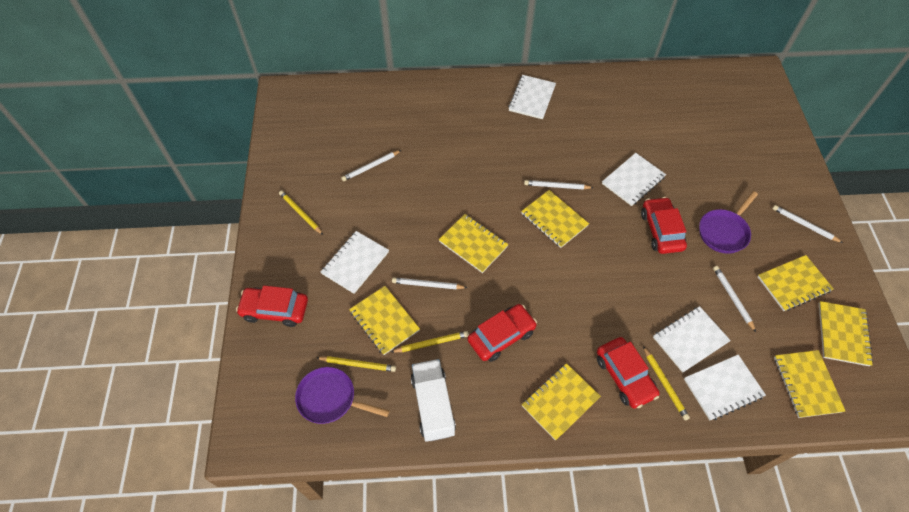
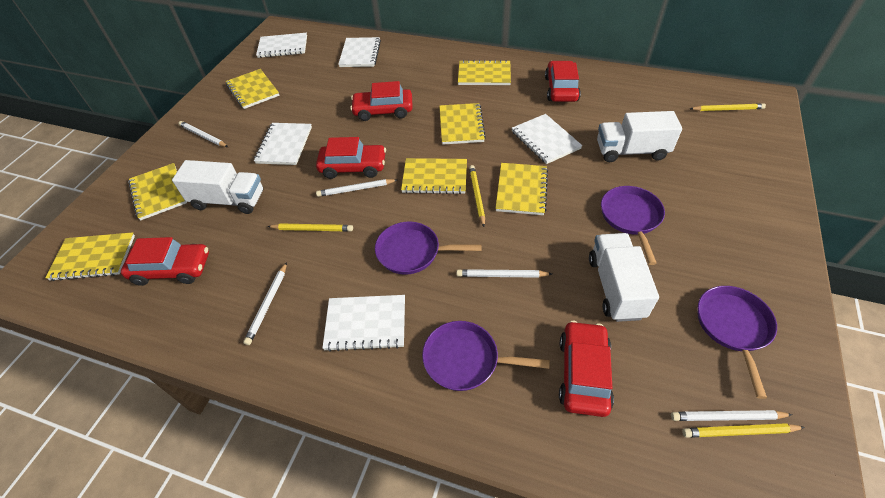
purple pan: [295,367,390,424] [699,191,758,254] = 2 -> [375,222,482,275] [422,321,550,391] [601,186,665,265] [697,286,777,399] = 4
red car: [236,286,308,327] [468,304,537,362] [597,337,660,409] [641,197,687,254] = 4 -> [121,237,209,286] [316,137,386,179] [350,81,413,121] [545,61,581,102] [559,321,614,417] = 5
white truck: [411,359,456,442] = 1 -> [172,160,263,214] [589,233,659,322] [597,111,682,162] = 3

